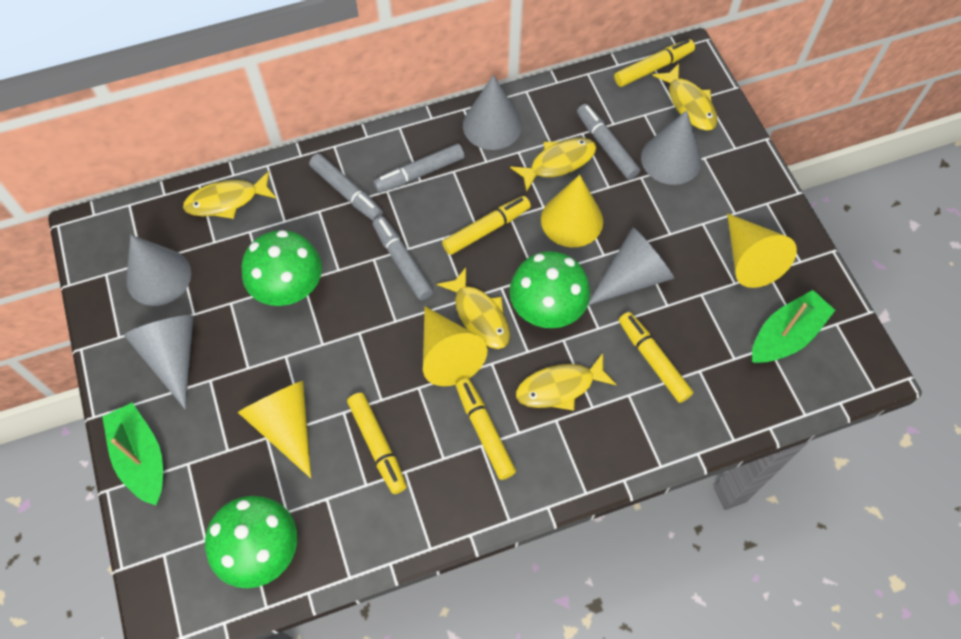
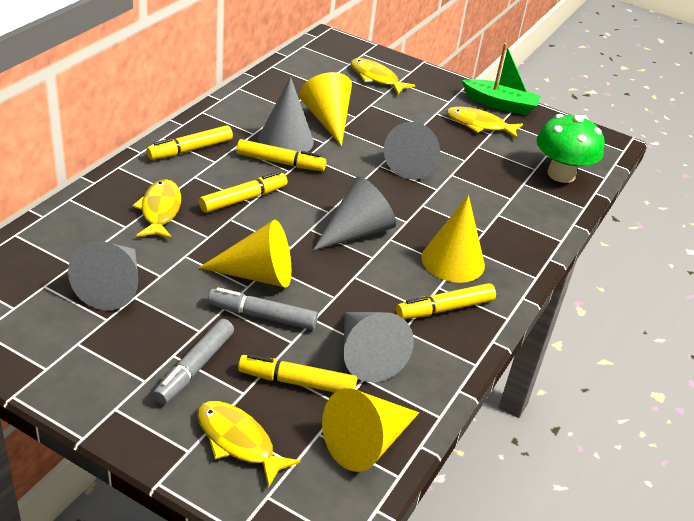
green boat: [102,403,163,505] [752,290,835,363] = 2 -> [462,43,541,115] = 1
green mushroom: [205,496,297,588] [242,230,322,306] [509,251,590,328] = 3 -> [536,114,604,183] = 1
grey marker: [309,154,383,221] [373,144,465,193] [373,216,433,300] [577,104,640,179] = 4 -> [152,319,234,405] [208,288,318,330] = 2
yellow fish: [183,171,277,219] [437,268,510,349] [510,138,596,192] [516,353,617,411] [652,64,718,131] = 5 -> [132,179,181,239] [197,401,300,488] [350,58,415,94] [446,107,523,139] = 4

